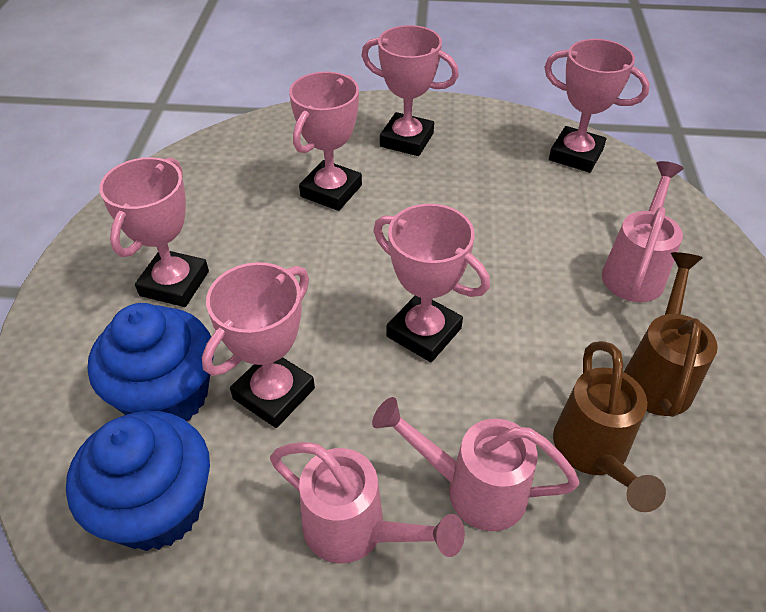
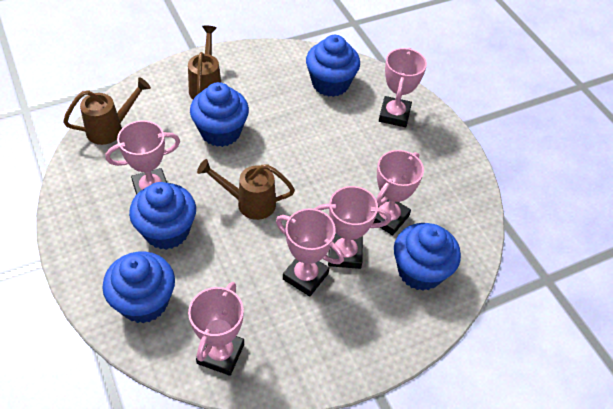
blue cupcake: [66,411,210,551] [88,303,214,421] = 2 -> [102,251,175,323] [129,182,196,250] [190,82,249,147] [306,35,360,97] [394,223,461,291] = 5
brown watering can: [553,341,666,512] [624,252,718,417] = 2 -> [63,77,151,145] [188,25,221,99] [197,159,295,220] = 3
pink watering can: [270,442,465,564] [372,397,580,531] [602,161,684,302] = 3 -> none = 0

